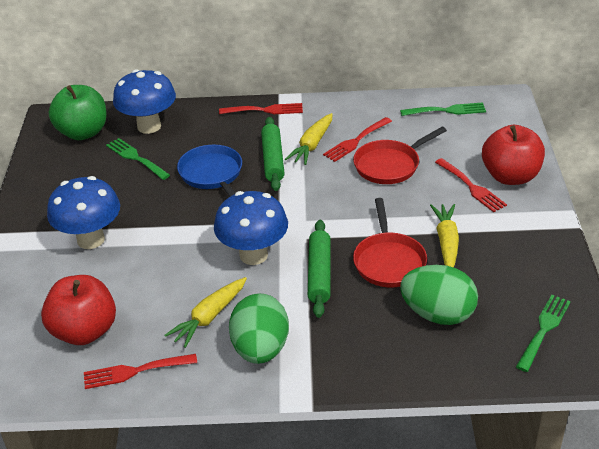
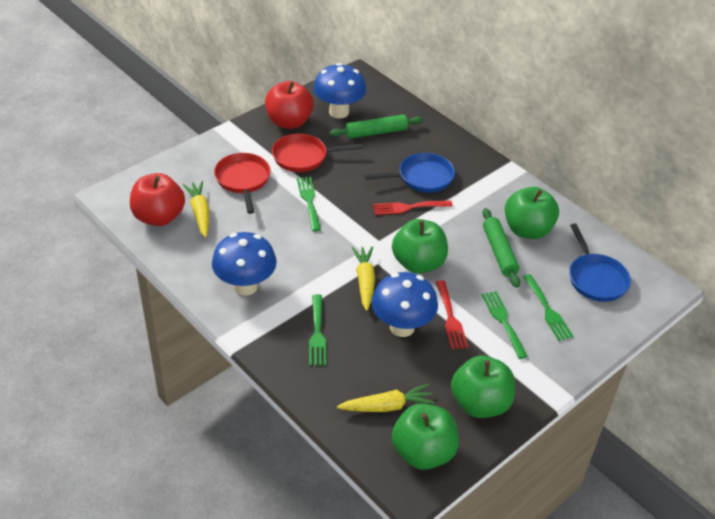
blue pan: [177,145,242,197] = 1 -> [364,153,455,193] [569,223,631,302] = 2
green apple: [49,85,107,140] = 1 -> [392,219,448,274] [392,403,459,470] [451,356,515,418] [505,187,559,239] = 4
green egg: [229,293,289,364] [400,265,478,325] = 2 -> none = 0
green fork: [106,138,170,180] [400,102,486,116] [516,295,571,372] = 3 -> [297,177,321,231] [309,294,326,366] [482,291,528,359] [523,274,574,341] = 4
red fork: [84,354,197,389] [219,103,303,114] [323,117,392,162] [435,158,507,212] = 4 -> [373,200,453,215] [436,280,468,349] = 2

